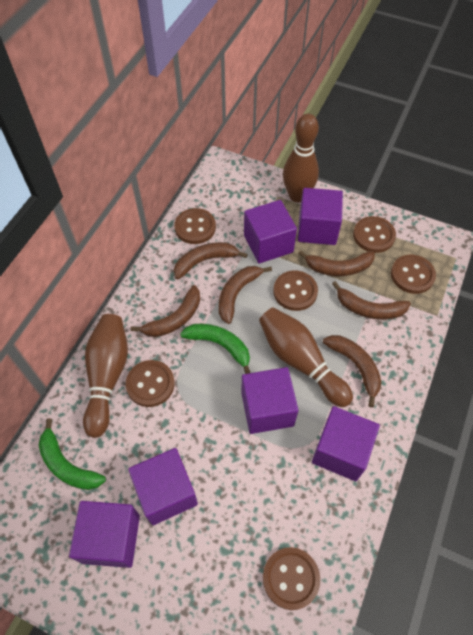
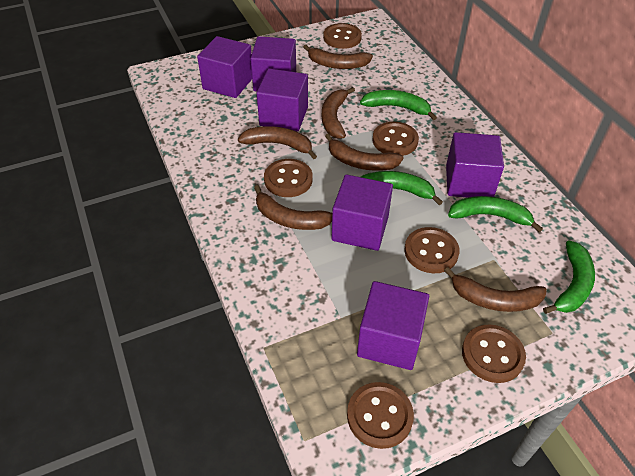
brown bowling pin: [83,314,128,438] [259,307,353,407] [283,114,319,202] = 3 -> none = 0
green banana: [39,418,106,490] [180,324,250,374] = 2 -> [360,90,437,120] [361,171,443,205] [448,196,543,232] [543,241,595,314] = 4

